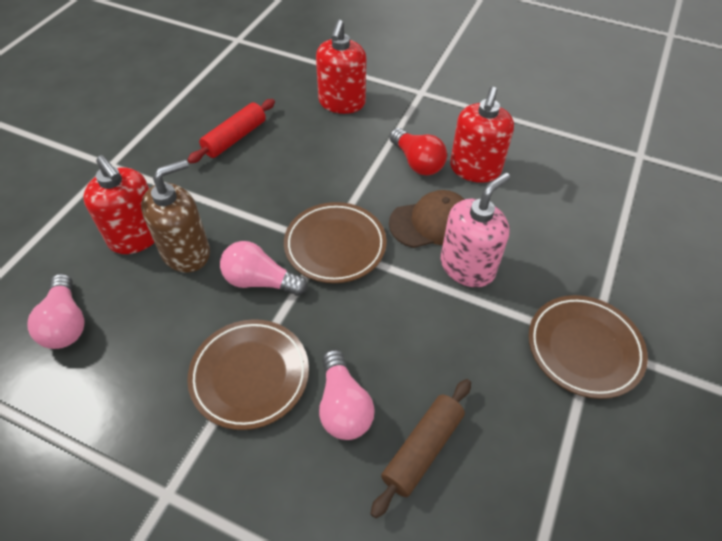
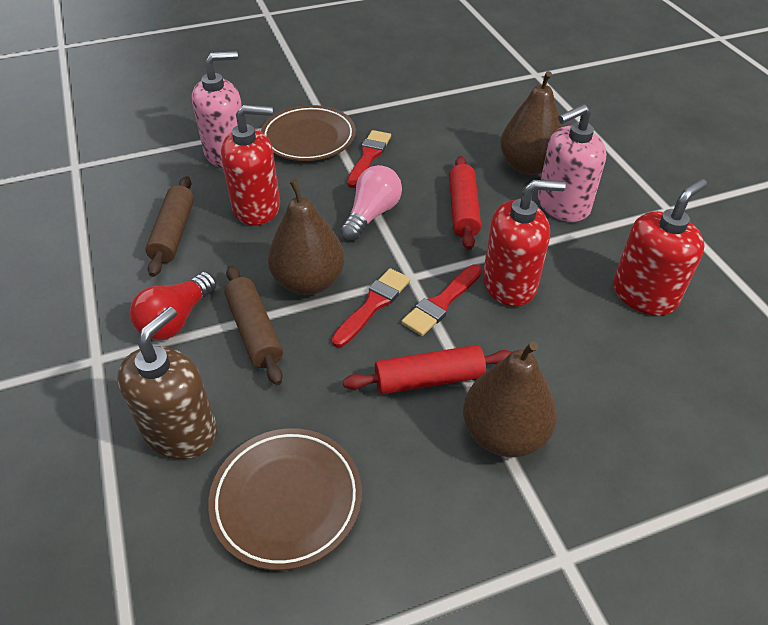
brown cap: [389,190,465,248] = 1 -> none = 0
brown pear: none = 0 -> [268,179,345,295] [463,341,557,457] [500,71,563,175] = 3
brown plate: [187,319,309,430] [284,202,387,283] [528,295,648,399] = 3 -> [208,428,362,570] [261,105,356,161] = 2
brown rolling pin: [370,379,471,518] = 1 -> [146,176,194,277] [224,265,283,385] = 2
pink light bulb: [27,274,84,349] [220,241,307,296] [319,349,375,440] = 3 -> [341,165,402,241] = 1
pink soap dispenser: [441,172,510,287] = 1 -> [192,51,242,168] [538,104,606,222] = 2
red brush: none = 0 -> [331,268,411,347] [347,130,391,188] [401,265,482,336] = 3
red rolling pin: [188,99,275,164] = 1 -> [343,345,511,395] [449,156,481,250] = 2

